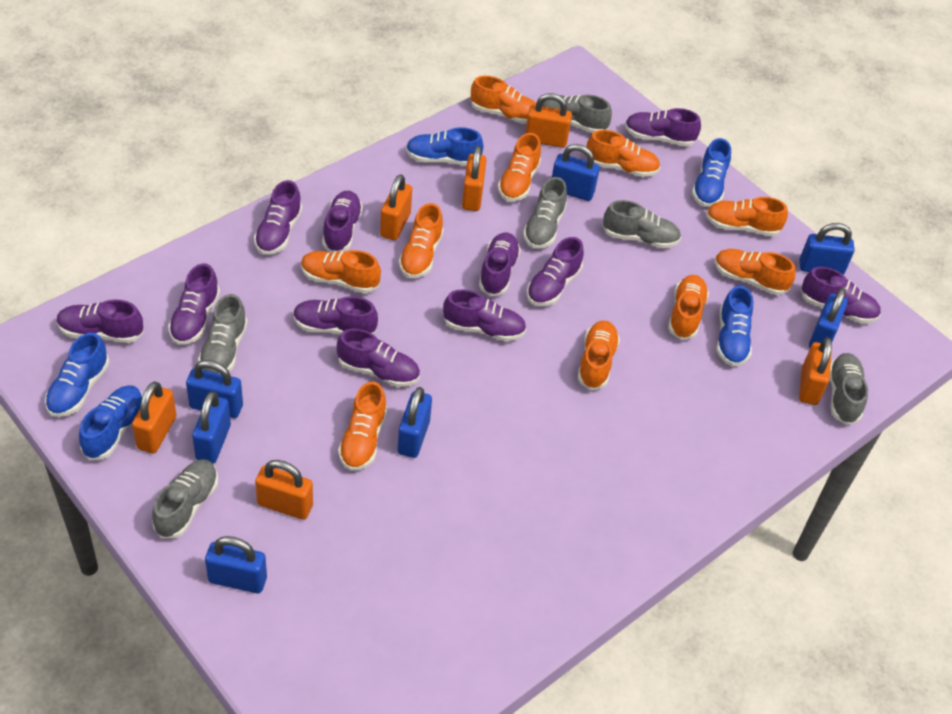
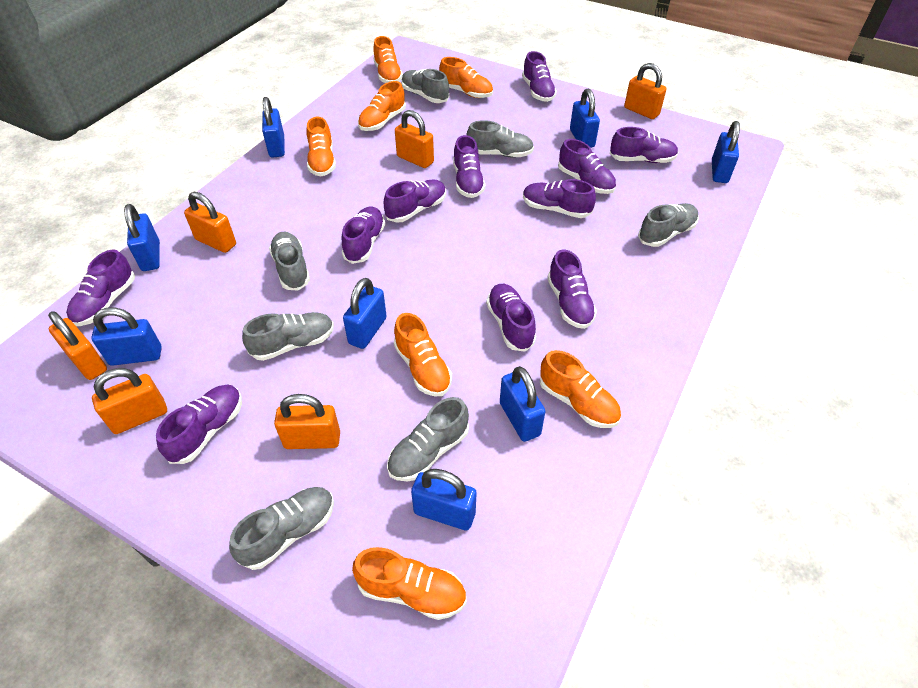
blue padlock: [186,360,243,418] [192,391,231,463] [205,536,267,593] [398,387,432,458] [552,144,600,201] [799,223,855,275] [809,288,848,348] = 7 -> [91,307,162,366] [124,204,160,271] [262,97,285,158] [343,278,387,349] [411,469,477,531] [500,366,546,442] [570,89,600,148] [712,121,740,183] = 8
blue shoe: [45,332,109,417] [79,385,143,460] [406,127,484,166] [692,138,731,207] [717,286,753,366] = 5 -> none = 0
grey shoe: [152,459,218,539] [198,294,248,374] [523,177,567,249] [542,95,612,133] [602,200,681,248] [830,353,868,425] = 6 -> [229,487,334,570] [242,312,334,361] [269,232,310,291] [387,397,469,482] [401,69,449,103] [467,120,534,157] [638,203,699,247] = 7
orange shoe: [301,250,381,293] [338,382,387,471] [399,203,444,278] [470,76,536,124] [498,133,541,202] [577,321,620,390] [586,130,660,177] [668,275,709,340] [706,197,788,236] [715,249,796,295] = 10 -> [306,117,336,176] [352,547,467,620] [358,81,406,131] [373,36,403,83] [394,313,452,396] [439,57,493,98] [540,350,621,428] = 7

